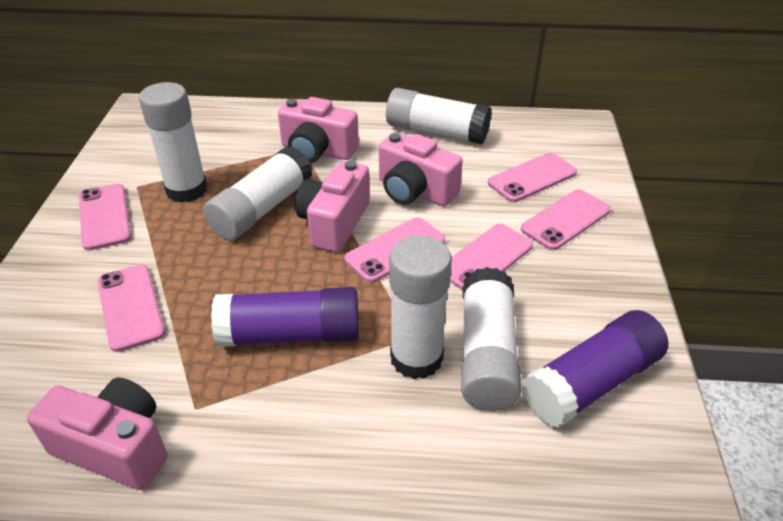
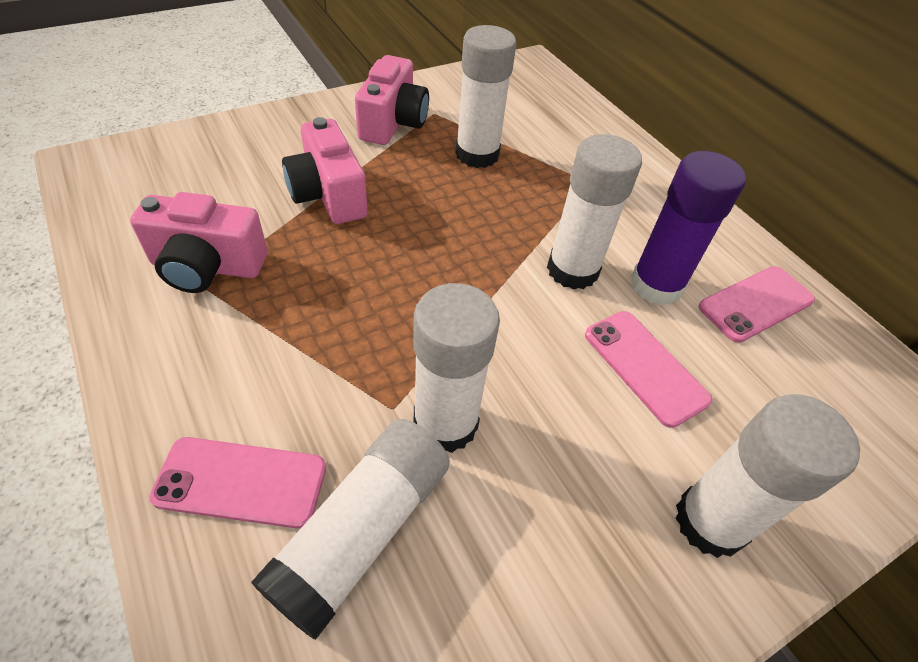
pink camera: [27,378,168,490] [278,97,359,163] [295,160,370,252] [379,132,463,206] = 4 -> [130,192,268,293] [282,117,368,224] [355,55,429,145] = 3
pink phone: [79,184,131,251] [97,265,165,352] [344,217,445,283] [450,224,533,290] [488,153,577,202] [521,189,611,250] = 6 -> [149,437,326,529] [585,311,712,428] [698,266,815,343] = 3
purple glue stick: [211,287,359,347] [522,310,669,428] = 2 -> [630,151,746,305] = 1

